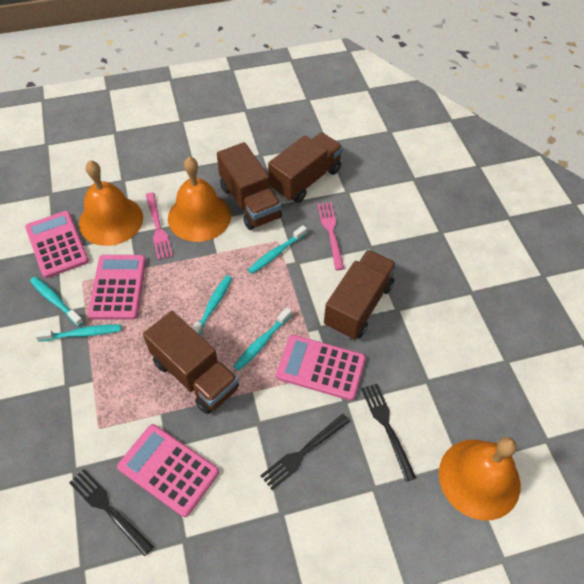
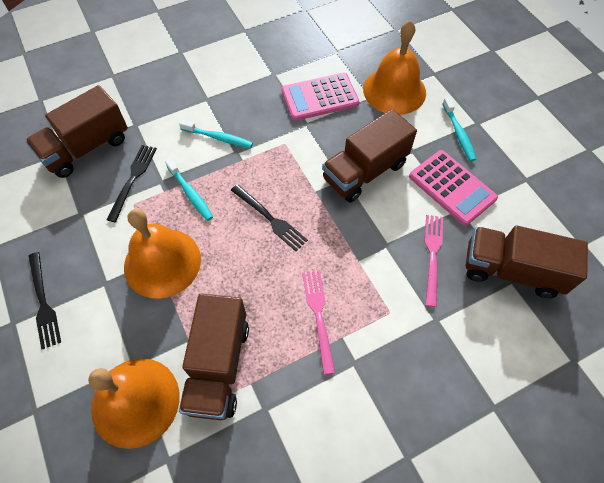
pink calculator: [25,211,89,278] [88,255,146,320] [117,424,219,517] [276,335,366,401] = 4 -> [281,73,360,121] [409,150,498,226] = 2
turquoise toothbrush: [30,277,84,327] [35,325,121,342] [192,275,232,335] [234,308,292,371] [248,225,307,274] = 5 -> [165,158,213,221] [179,120,253,148] [442,97,476,161] = 3

